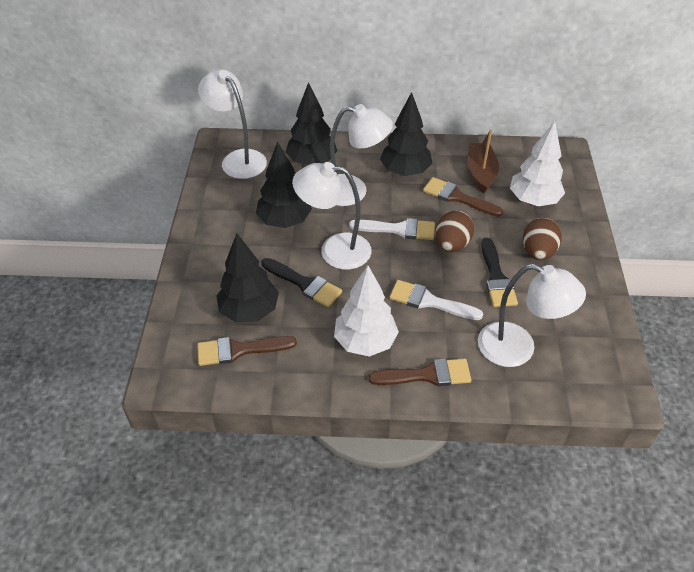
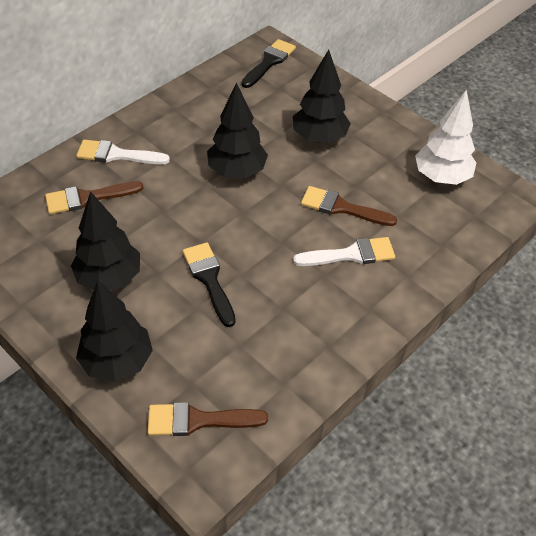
brown boat: [467,130,499,193] = 1 -> none = 0
brown egg: [435,210,474,252] [523,217,562,260] = 2 -> none = 0
white lamp: [198,69,267,179] [292,162,372,270] [330,104,393,206] [478,264,586,367] = 4 -> none = 0
white tree: [334,266,399,357] [510,121,565,206] = 2 -> [415,89,476,185] = 1

